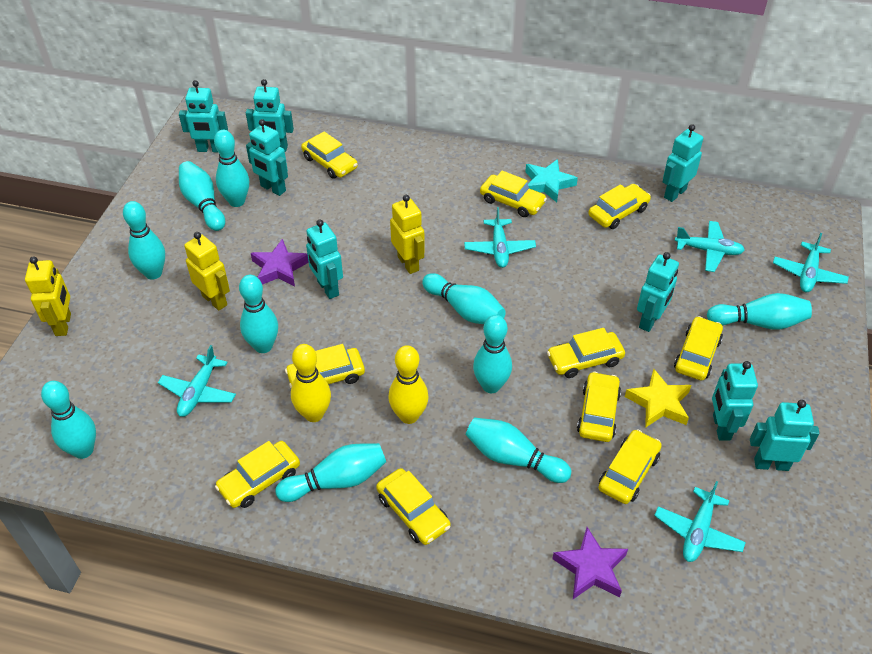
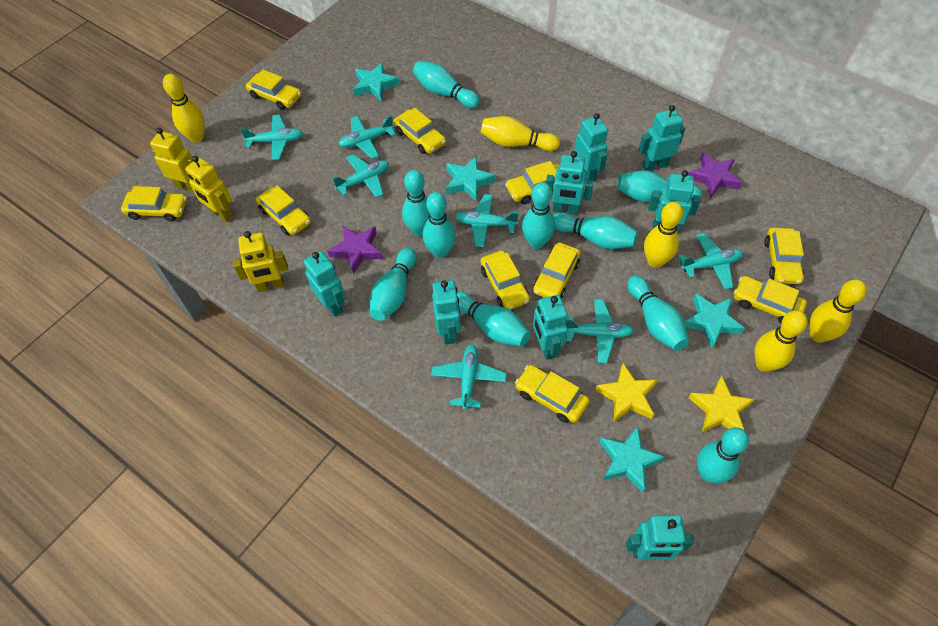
turquoise plane: [158,345,236,417] [464,207,536,268] [654,481,746,562] [675,221,745,272] [773,233,849,292] = 5 -> [240,115,303,160] [332,154,389,198] [339,116,396,159] [431,344,507,410] [455,194,519,247] [566,299,634,363] [679,233,743,290] = 7
turquoise star: [525,159,578,203] = 1 -> [353,62,399,102] [446,157,495,202] [599,426,665,492] [684,294,745,348] = 4
yellow bowling pin: [291,344,331,422] [388,345,429,424] = 2 -> [163,74,205,143] [480,116,560,151] [644,202,683,268] [754,310,808,372] [810,279,867,343] = 5
yellow star: [625,369,691,428] = 1 -> [595,363,658,422] [688,376,755,433] = 2

